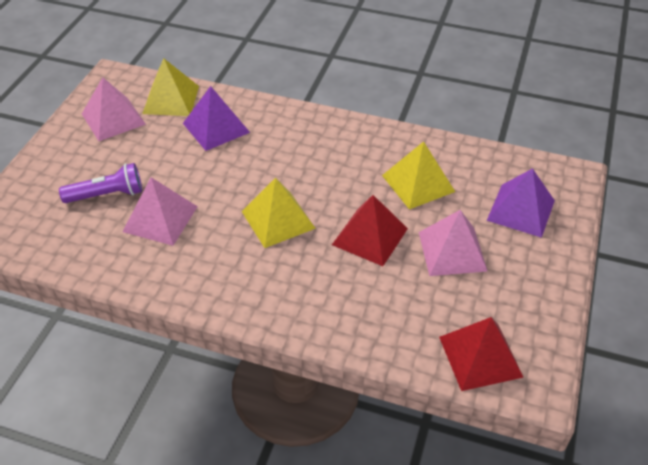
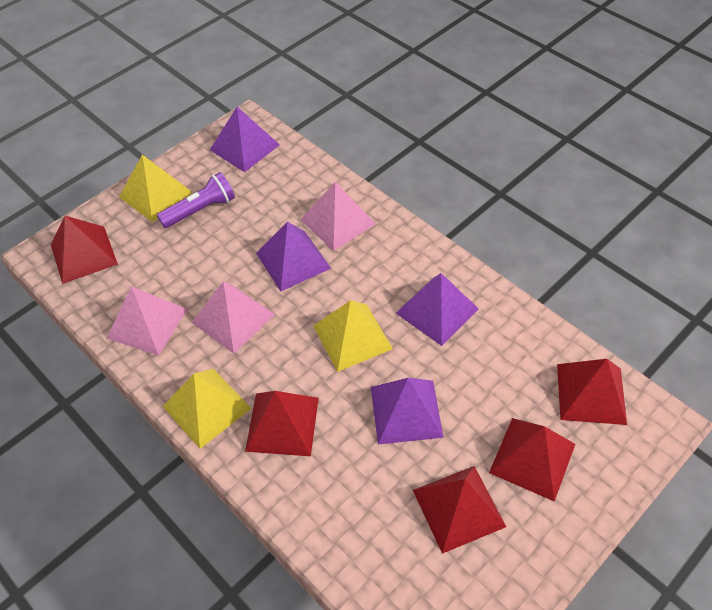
purple pyramid: [183,86,250,151] [487,168,555,238] = 2 -> [210,107,280,172] [256,222,331,291] [371,378,444,444] [396,273,479,346] = 4
red pyramid: [332,195,408,266] [439,317,524,391] = 2 -> [51,216,118,284] [245,391,319,456] [413,466,506,554] [489,418,575,501] [557,359,627,425] = 5

